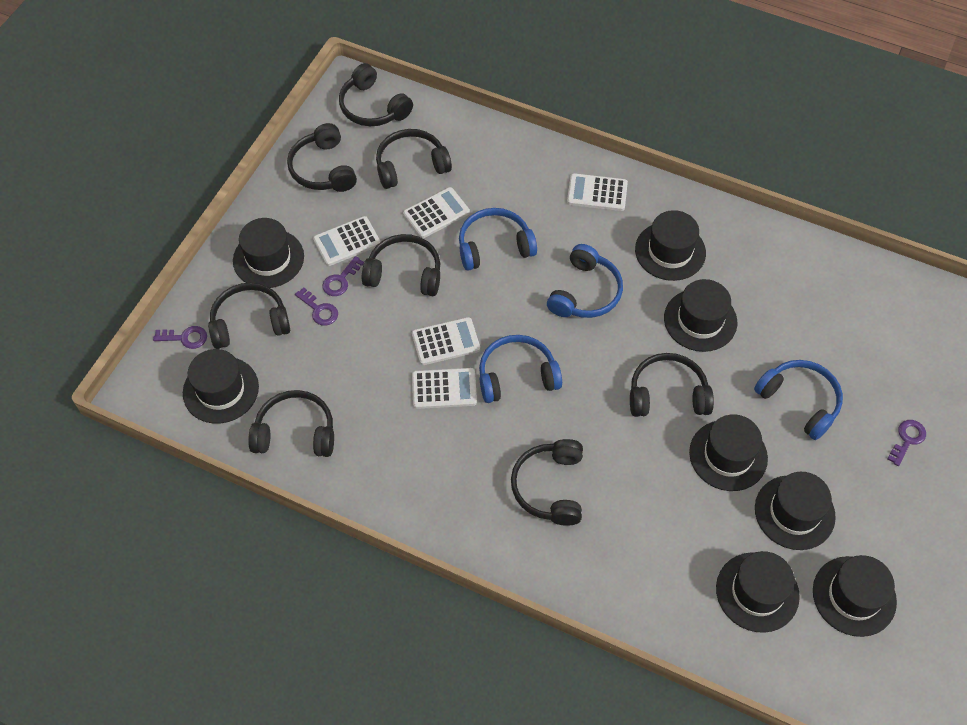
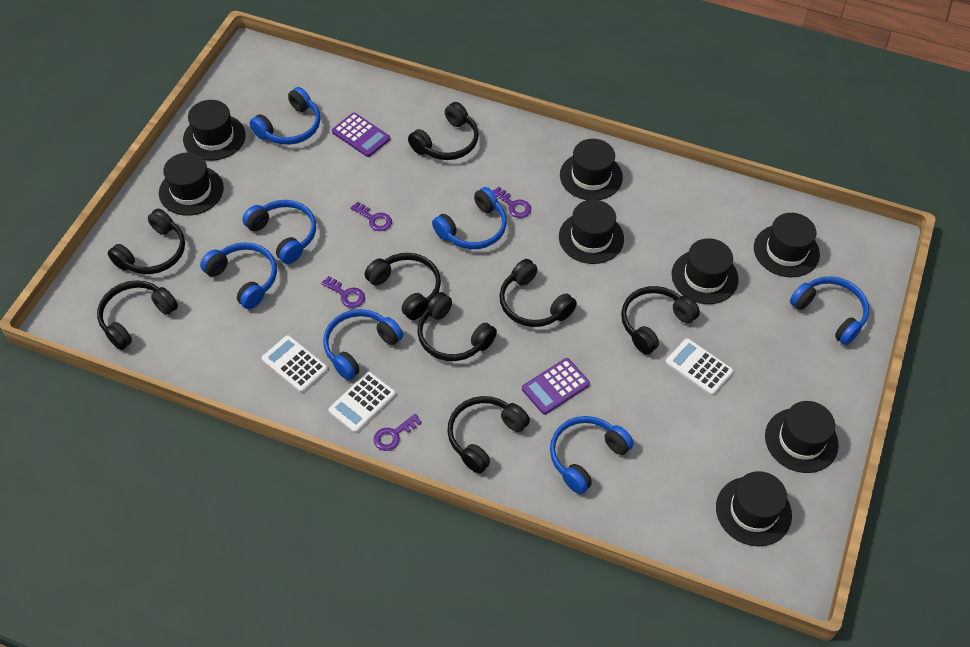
blue headphones: [459,208,537,271] [479,335,562,403] [547,244,623,318] [754,360,843,440] = 4 -> [200,242,277,309] [242,200,316,264] [249,87,320,145] [323,309,403,380] [432,187,507,249] [550,416,634,494] [790,276,869,345] = 7
purple calculator: none = 0 -> [332,113,390,157] [522,358,590,415] = 2
white calculator: [313,216,380,266] [403,187,470,238] [412,317,480,365] [412,368,477,409] [567,173,628,211] = 5 -> [262,335,328,393] [328,372,396,433] [665,338,733,396] = 3

